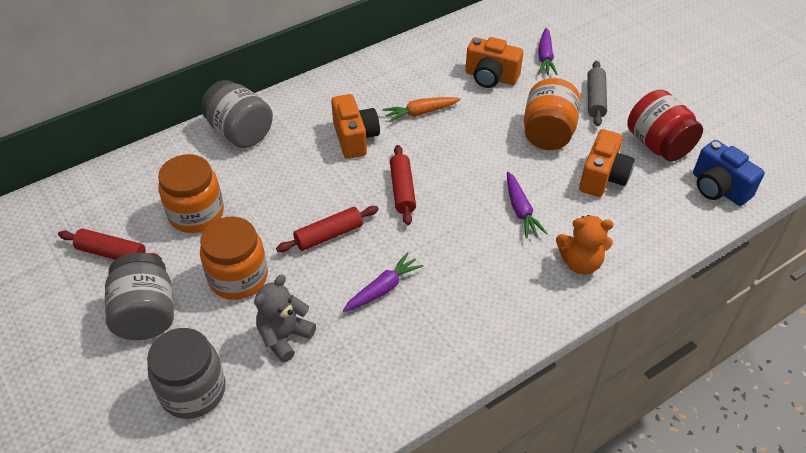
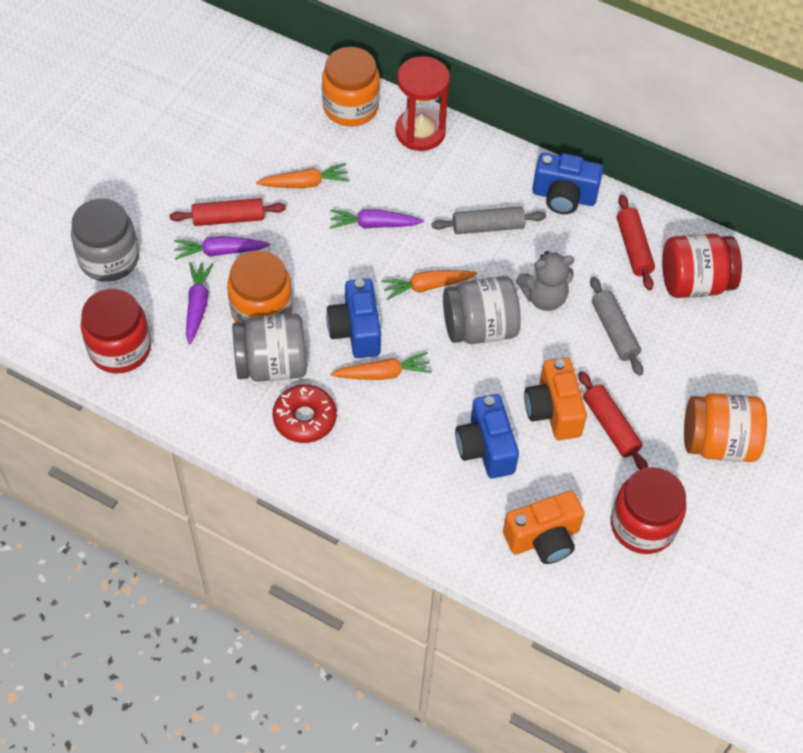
blue camera: [693,140,765,206] = 1 -> [326,278,381,358] [455,394,519,478] [532,153,603,214] = 3
grey rolling pin: [587,61,607,126] = 1 -> [432,207,546,234] [590,277,643,376] = 2
orange camera: [331,94,380,159] [465,37,523,88] [579,129,635,197] = 3 -> [503,491,585,564] [524,357,587,440] = 2
orange carrot: [383,97,461,122] = 1 -> [256,163,349,188] [331,352,431,380] [381,270,477,300] = 3
orange teddy bear: [556,215,614,275] = 1 -> none = 0
red donut: none = 0 -> [273,385,337,443] = 1
red hourglass: none = 0 -> [395,56,450,151] = 1
red jar: [627,90,703,161] = 1 -> [81,289,151,373] [611,467,686,554] [662,234,742,298] = 3

